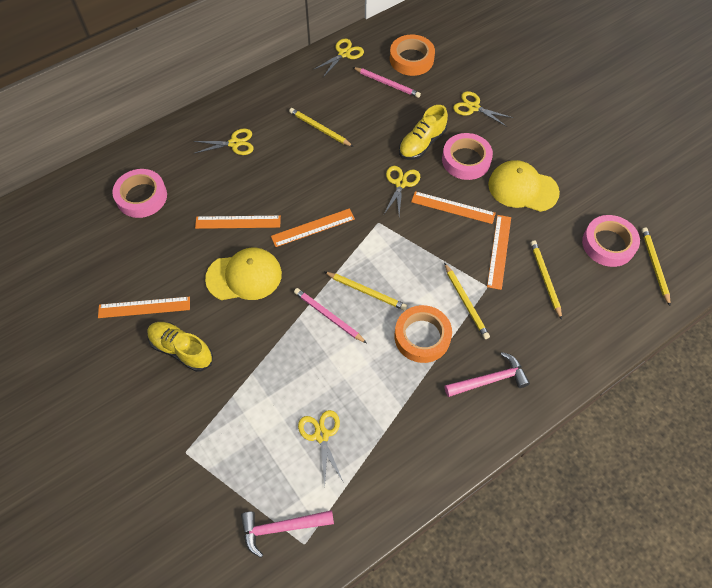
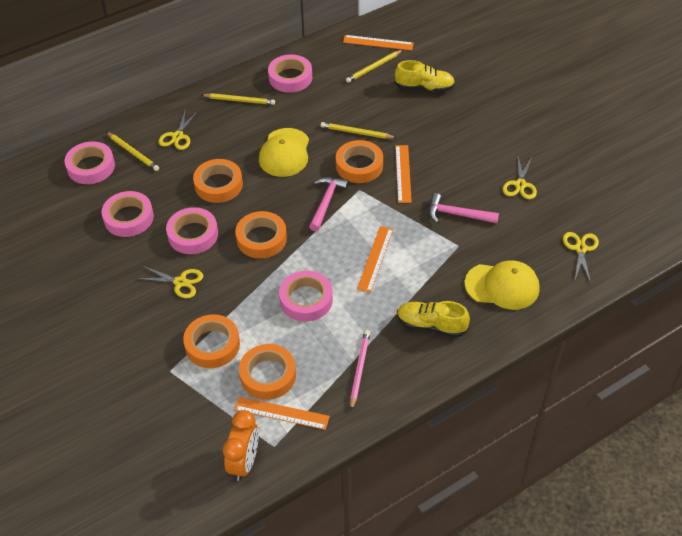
orange clock: none = 0 -> [223,410,259,481] = 1
orange ruler: [98,297,190,318] [195,215,281,229] [271,208,355,247] [411,191,496,224] [487,215,511,290] = 5 -> [234,397,330,430] [343,35,414,51] [357,226,393,293] [395,145,412,203] = 4
orange tape: [390,35,435,76] [395,305,452,363] = 2 -> [183,314,240,368] [193,159,243,203] [235,211,287,259] [239,344,296,400] [336,140,383,183] = 5
pink pencil: [294,288,367,343] [353,67,421,98] = 2 -> [350,330,370,411] = 1
pink tape: [112,169,167,218] [442,133,493,180] [582,215,640,267] = 3 -> [65,141,115,184] [102,191,154,237] [166,207,218,254] [268,54,312,93] [279,271,333,322] = 5
yellow pencil: [289,108,354,147] [325,272,407,310] [444,263,490,339] [530,240,562,320] [642,227,671,306] = 5 -> [106,132,159,171] [202,93,275,105] [321,122,396,139] [346,50,403,83] = 4
yellow scissors: [193,128,254,155] [298,410,344,485] [313,38,364,77] [384,166,420,215] [453,91,513,127] = 5 -> [136,266,203,298] [159,110,199,150] [502,157,537,199] [563,232,599,283] = 4

